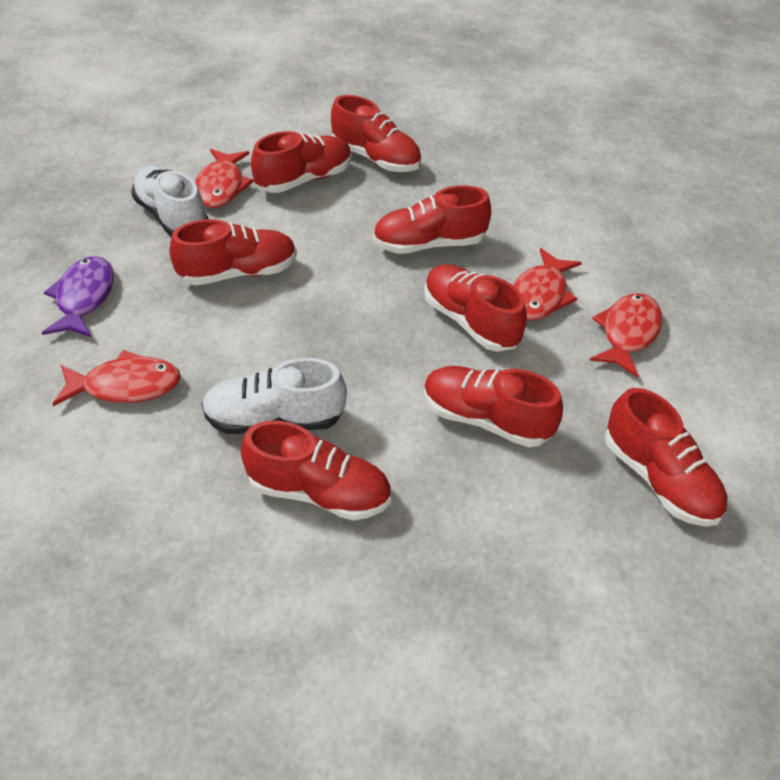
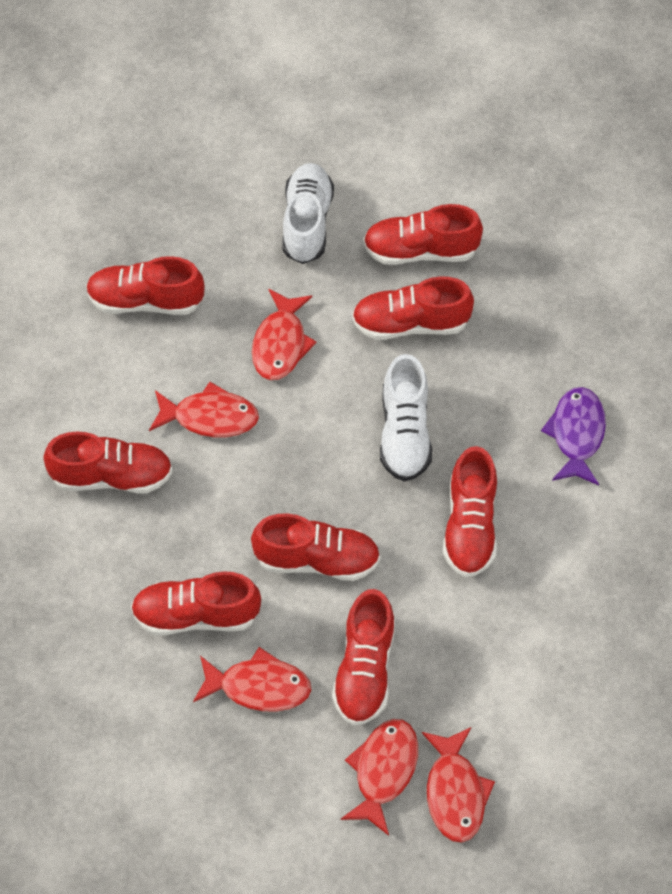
red fish: [53,350,181,406] [195,149,254,208] [513,248,582,321] [589,293,663,378] = 4 -> [149,382,259,437] [193,647,312,711] [252,289,317,380] [341,719,418,836] [422,727,495,843] = 5

